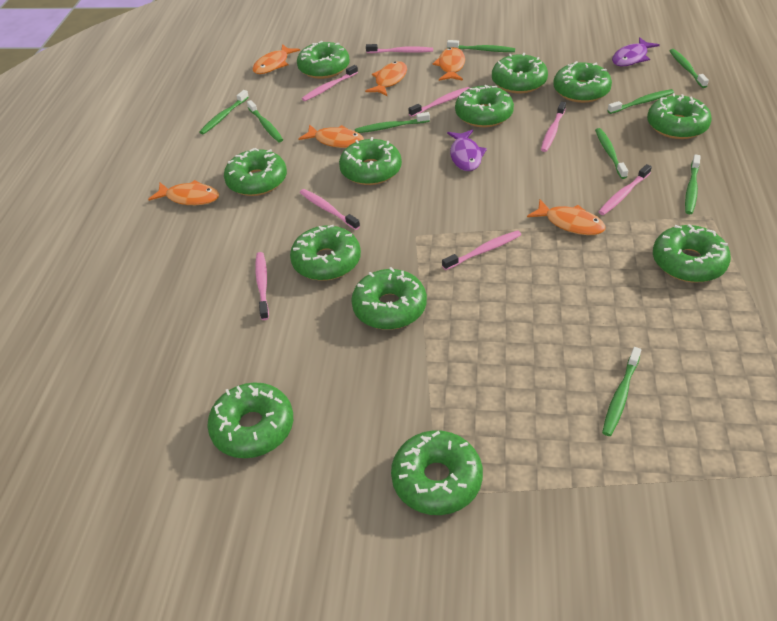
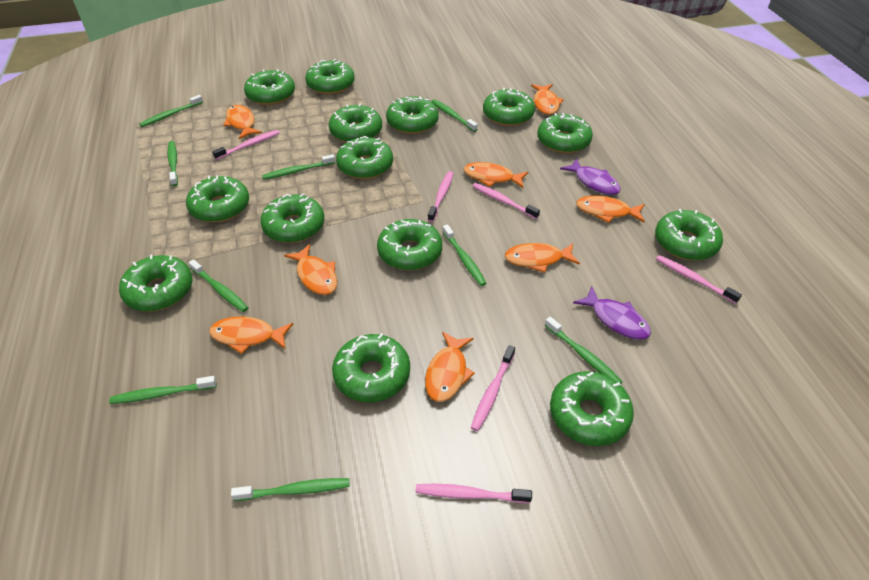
green donut: [207,382,293,458] [224,148,287,196] [290,225,361,281] [297,41,350,79] [339,137,402,185] [351,267,427,330] [391,430,483,515] [455,85,514,127] [492,53,548,93] [553,61,612,103] [647,93,712,139] [653,224,731,282] = 12 -> [119,255,193,312] [186,175,249,222] [244,69,295,105] [260,193,324,243] [305,59,355,94] [329,104,382,142] [332,333,410,402] [336,136,393,179] [377,219,442,270] [386,96,439,134] [483,88,535,126] [537,113,593,153] [550,371,634,446] [655,209,723,260] = 14
orange fish: [148,180,219,205] [253,44,300,74] [298,124,364,148] [365,61,407,96] [433,47,465,81] [527,199,606,235] = 6 -> [209,317,293,354] [223,105,262,139] [284,244,337,295] [425,331,475,402] [464,162,528,188] [505,243,580,273] [531,84,564,115] [576,195,645,223] = 8
pink toothbrush: [255,252,269,320] [300,189,360,230] [302,65,358,101] [366,44,433,53] [408,87,470,117] [442,230,521,270] [541,102,566,152] [598,164,652,215] = 8 -> [212,130,280,160] [415,484,532,503] [428,171,454,222] [471,345,515,431] [472,183,540,219] [656,255,742,304] = 6

